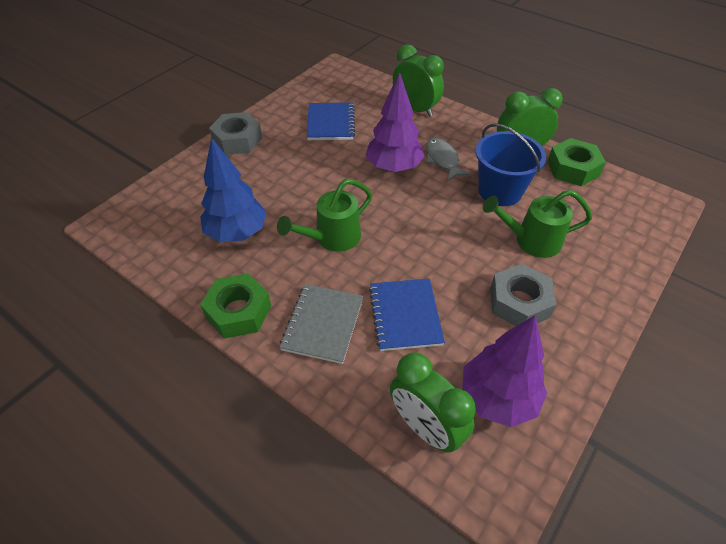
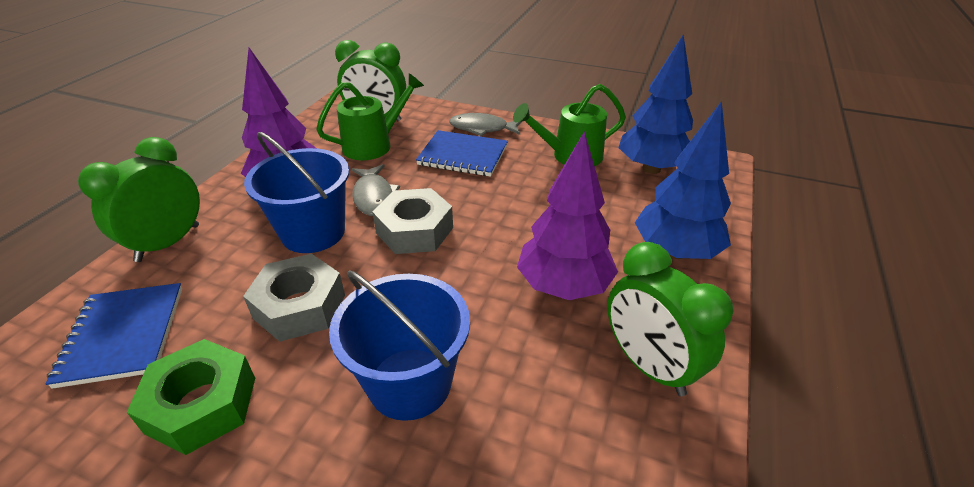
blue bucket: [475,123,546,206] = 1 -> [244,132,349,253] [329,270,470,421] = 2
blue tree: [200,137,266,242] = 1 -> [619,35,693,174] [635,101,731,259] = 2
green nut: [200,273,271,339] [547,138,606,186] = 2 -> [127,339,255,455] = 1
grey fish: [426,138,471,181] = 1 -> [352,164,400,216] [449,113,523,136] = 2
grey notebook: [279,284,363,364] = 1 -> none = 0

